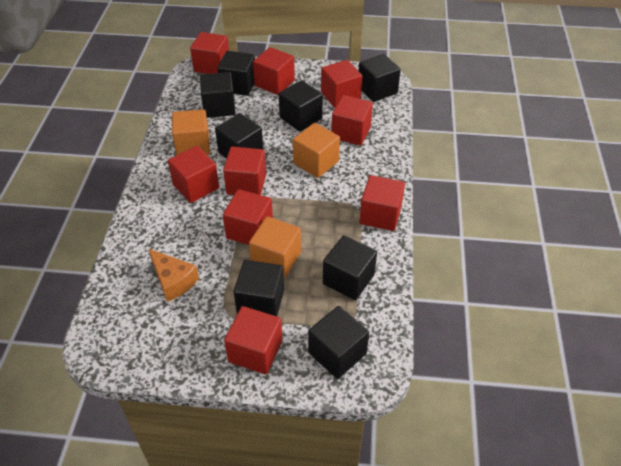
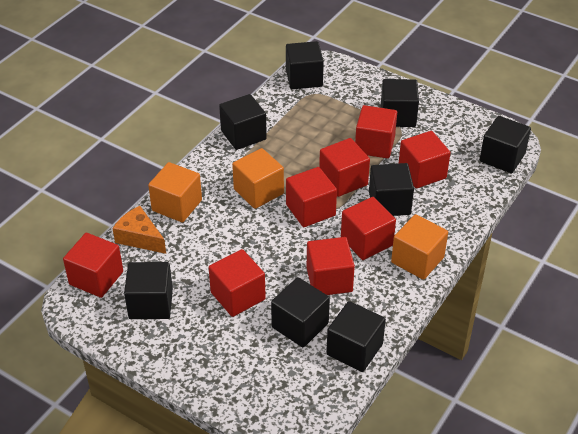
red cube: [168,146,219,203] [190,32,229,74] [223,147,266,195] [223,189,273,245] [224,306,283,374] [253,47,295,95] [321,60,362,108] [331,95,373,145] [359,175,405,231] = 9 -> [63,233,123,298] [209,249,266,317] [286,167,337,227] [307,237,355,295] [319,138,370,197] [341,197,396,260] [355,105,397,159] [399,131,451,188] = 8

